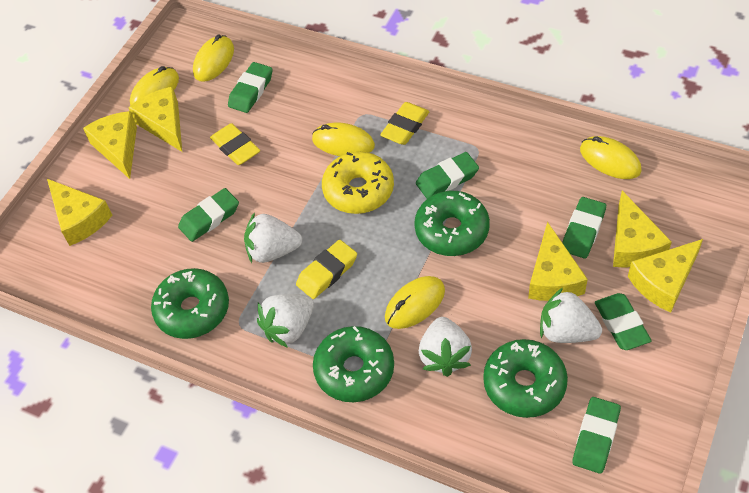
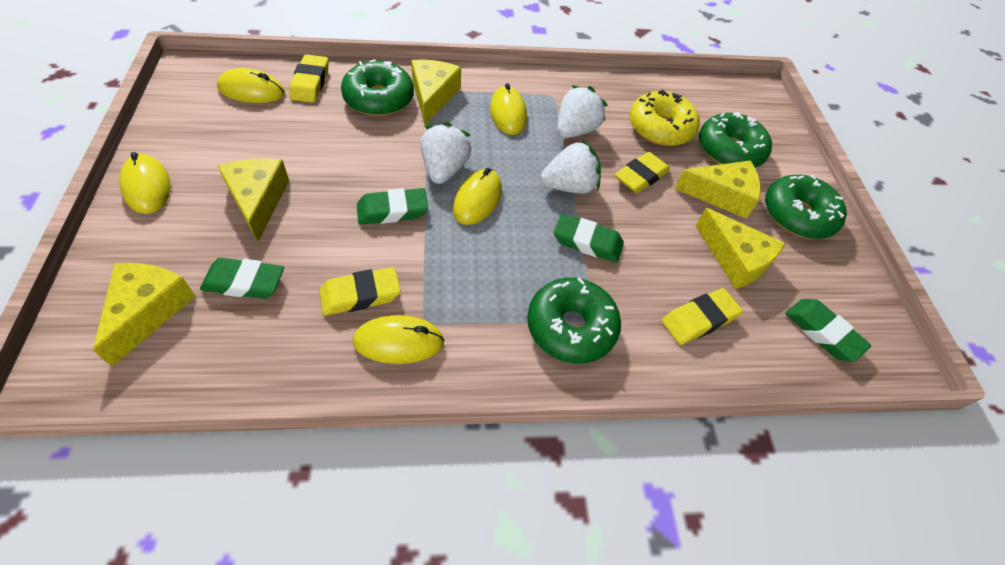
green eraser: [178,188,239,242] [228,62,273,113] [416,152,479,199] [562,197,606,259] [572,397,621,474] [595,293,652,350] = 6 -> [200,258,284,299] [357,188,428,225] [554,214,624,263] [785,299,871,362] = 4
white strawberry: [244,212,302,263] [257,294,314,348] [419,317,472,377] [540,288,602,343] = 4 -> [421,122,471,184] [541,140,601,194] [557,85,607,138] = 3
yellow cheese: [47,179,112,246] [83,111,137,179] [128,87,182,152] [528,222,588,301] [613,191,672,268] [628,239,703,313] = 6 -> [93,263,195,367] [218,158,289,241] [411,59,461,125] [674,160,761,219] [696,208,785,289] = 5
yellow eraser: [210,123,260,165] [296,240,357,299] [380,102,429,145] = 3 -> [289,54,328,103] [319,267,401,316] [615,152,670,193] [662,288,743,345] = 4

